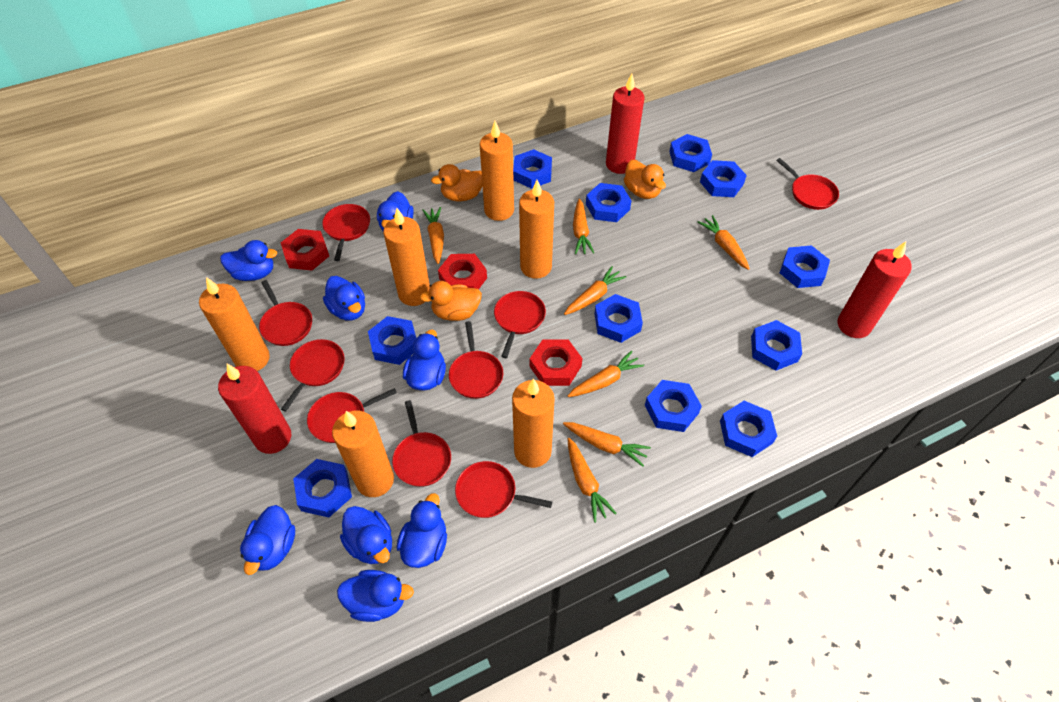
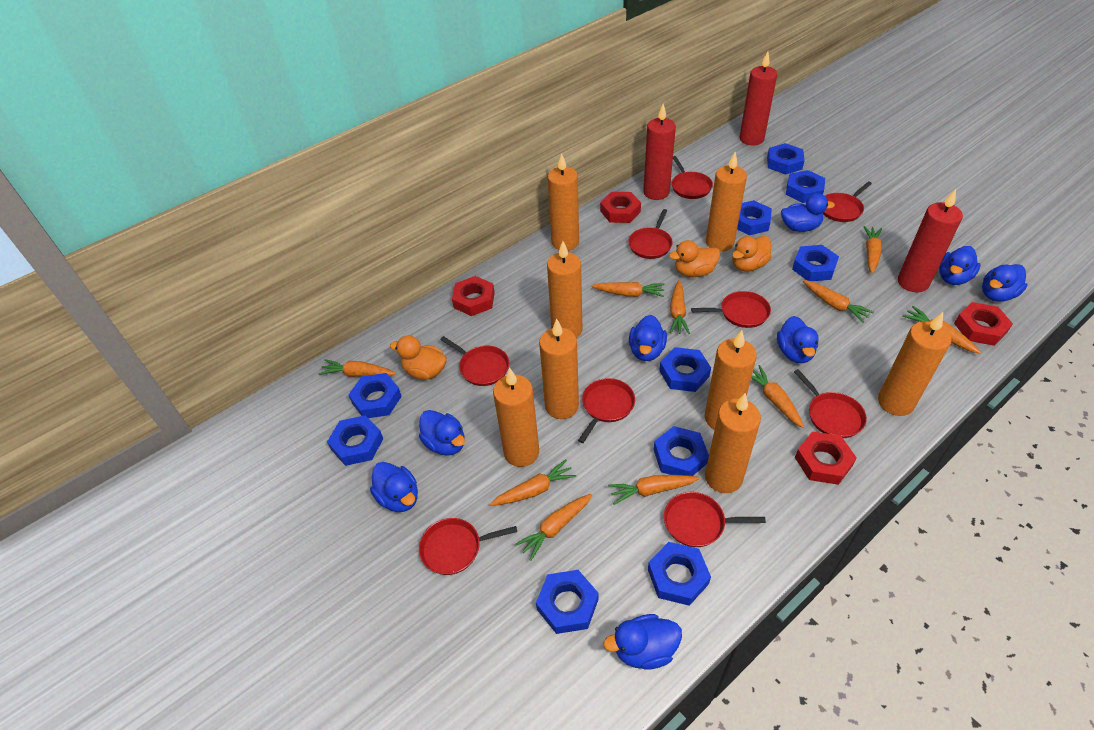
blue nut: [293,459,352,517] [368,316,416,365] [513,149,552,189] [586,183,631,222] [594,294,643,343] [645,380,702,432] [669,134,712,172] [700,160,747,197] [720,401,777,457] [751,320,802,371] [780,245,830,288] = 11 -> [327,415,383,466] [349,373,402,418] [536,570,598,634] [648,542,711,606] [654,426,709,476] [659,347,711,392] [737,200,772,235] [767,143,805,175] [786,170,825,203] [792,245,839,281] = 10
orange candle: [199,277,270,371] [332,411,394,497] [383,208,430,306] [480,121,514,221] [512,379,555,468] [519,180,554,279] = 6 -> [493,368,539,467] [539,319,579,419] [547,241,582,338] [548,153,579,251] [705,330,757,430] [705,393,761,493] [706,152,747,251] [878,312,952,416] = 8
orange carrot: [423,207,444,264] [563,422,651,467] [564,266,626,315] [567,438,617,523] [568,350,644,397] [573,199,594,254] [697,215,750,270] = 7 -> [318,359,396,377] [490,460,577,506] [515,494,592,561] [592,282,665,297] [608,475,699,505] [670,280,690,334] [751,365,804,428] [803,280,874,323] [863,226,882,273] [902,306,981,354] = 10
red nut: [281,229,329,270] [438,254,487,289] [530,340,582,386] = 3 -> [452,276,495,316] [600,192,641,223] [795,432,857,485] [954,302,1013,346] = 4

